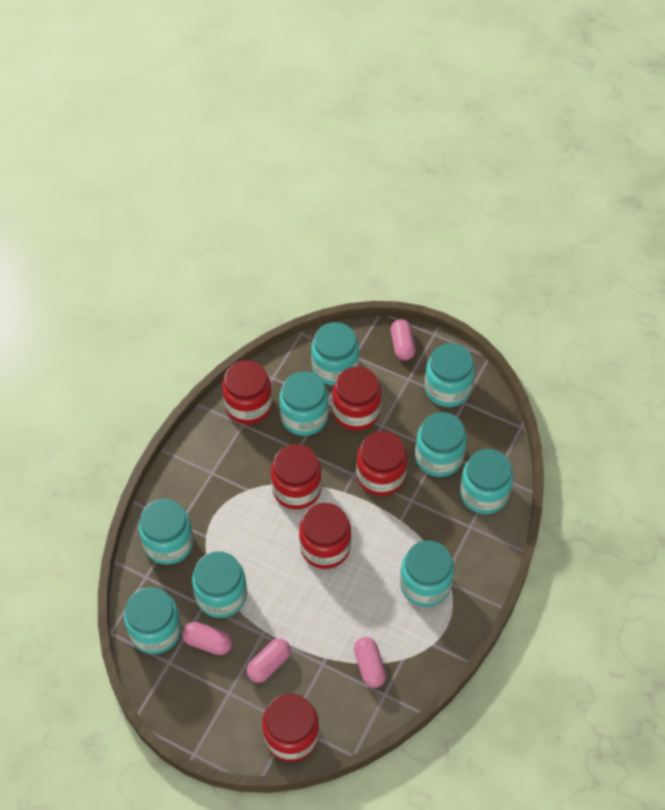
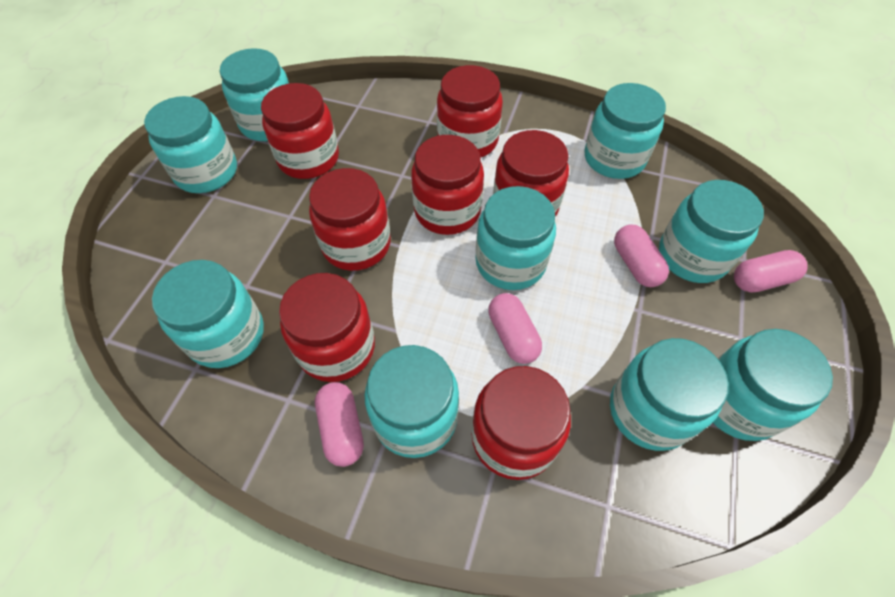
red jar: [222,360,272,424] [262,694,319,762] [271,444,322,509] [299,503,351,569] [332,367,382,431] [356,431,407,496] = 6 -> [261,83,339,179] [279,273,375,382] [309,168,391,271] [411,135,484,235] [437,65,503,158] [472,366,571,480] [493,130,569,217] = 7

